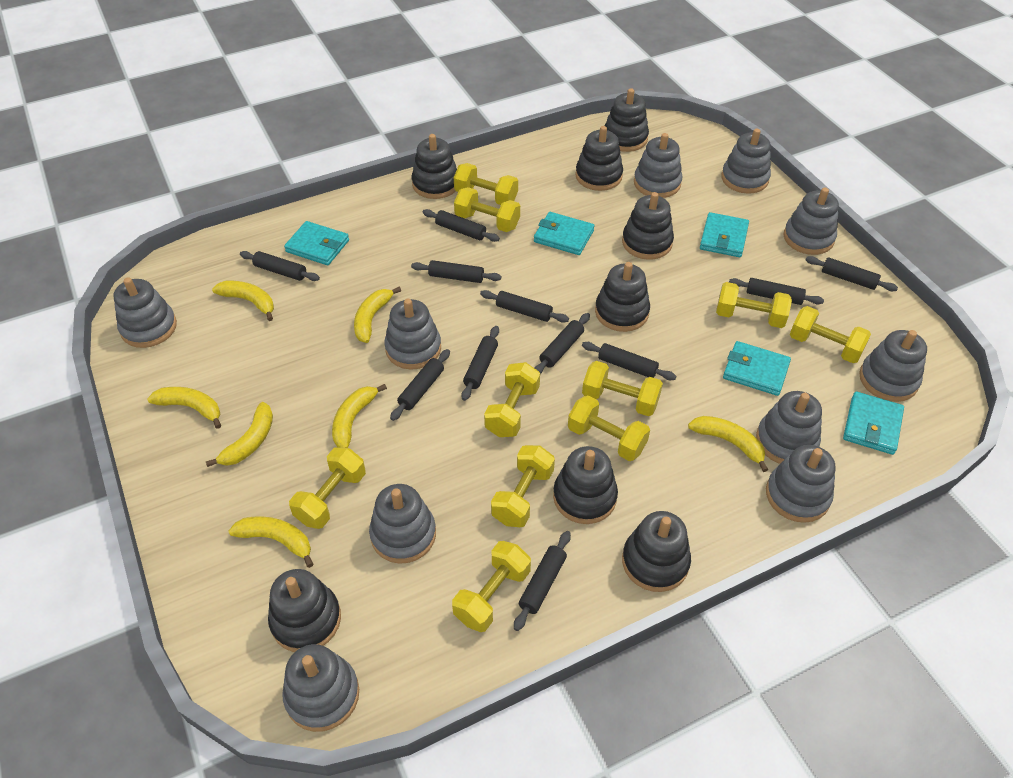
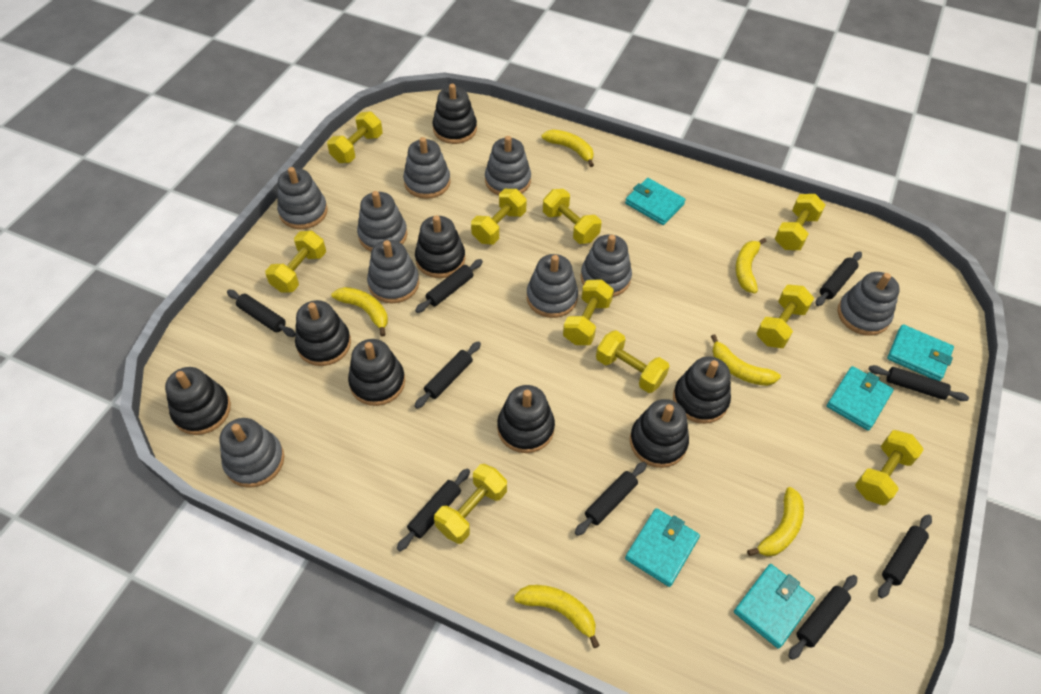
black rolling pin: [240,251,320,281] [390,349,450,421] [411,260,501,283] [423,209,500,242] [461,326,499,401] [480,290,569,323] [514,531,571,631] [535,313,590,374] [582,342,676,380] [729,278,824,305] [806,256,898,291] = 11 -> [227,290,295,337] [397,468,470,551] [415,259,483,313] [415,341,481,409] [575,462,647,536] [789,575,857,660] [816,251,862,306] [869,365,969,401] [878,514,932,598] = 9
grey stacking toy: [113,277,177,348] [282,644,359,732] [369,484,436,564] [384,299,441,370] [634,133,682,198] [721,129,771,194] [756,391,822,464] [766,445,836,523] [784,187,839,255] [859,330,927,402] = 10 -> [220,418,284,488] [277,167,328,229] [357,191,407,251] [367,240,419,304] [403,137,451,199] [485,136,531,195] [527,254,578,318] [581,234,632,297] [838,272,900,336] = 9
yellow banana: [147,387,221,429] [206,402,273,467] [212,281,274,321] [228,517,313,568] [332,384,387,448] [354,287,401,343] [688,416,768,472] = 7 -> [332,287,388,336] [514,585,600,648] [542,129,594,167] [711,334,781,386] [736,238,766,293] [747,487,804,557] = 6

